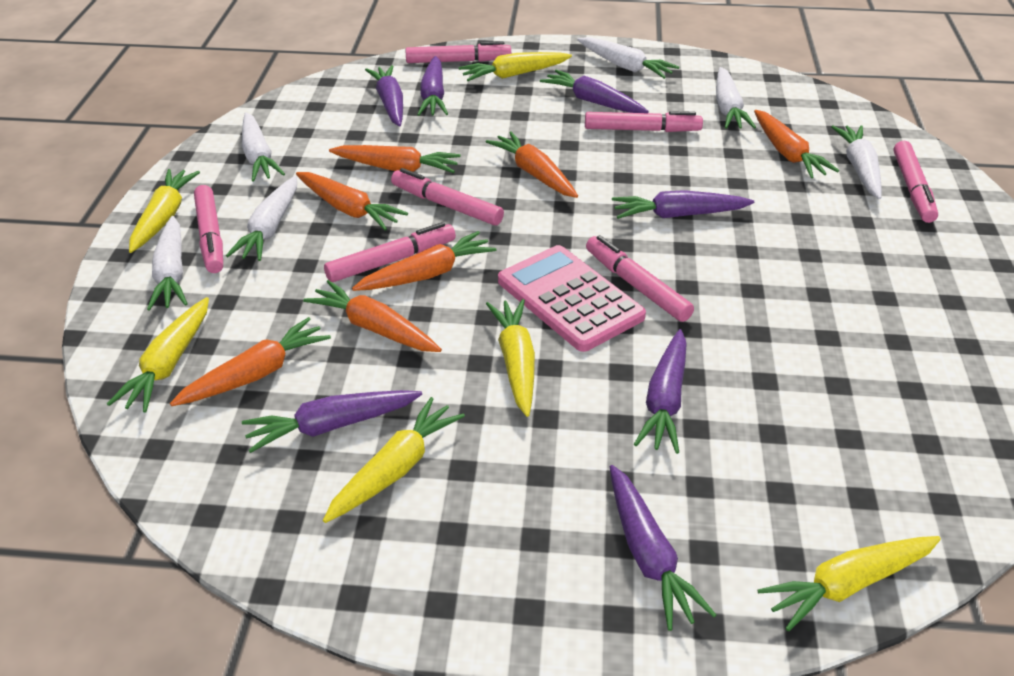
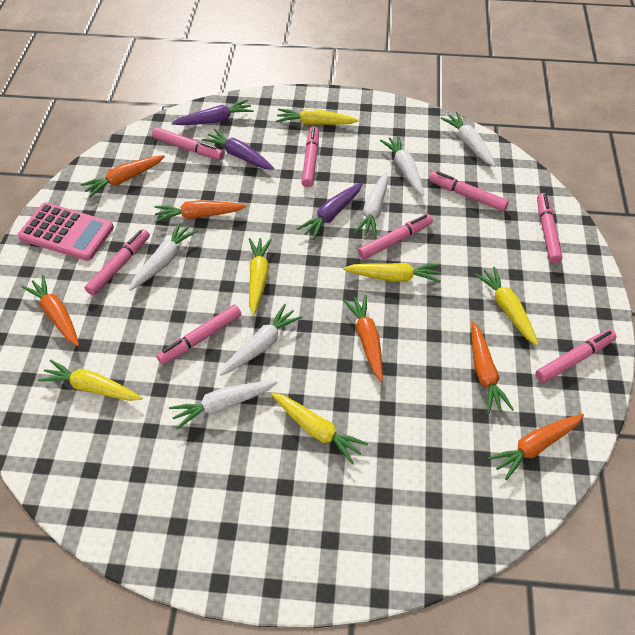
orange carrot: [170,317,331,406] [296,172,408,230] [303,280,442,352] [329,145,461,173] [352,231,497,291] [486,131,578,198] [754,110,839,178] = 7 -> [22,275,79,346] [80,155,165,198] [154,200,246,223] [343,295,383,382] [471,322,514,414] [488,414,584,480] = 6
pink marker: [194,185,223,273] [324,222,456,282] [391,168,504,225] [405,41,511,63] [585,111,703,132] [586,235,694,322] [893,141,938,223] = 7 -> [84,229,150,296] [152,127,224,160] [157,304,241,365] [302,126,319,187] [358,214,433,260] [429,171,509,211] [535,330,617,383] [537,193,562,263] = 8
purple carrot: [242,390,422,453] [365,65,403,126] [417,56,448,116] [540,70,649,113] [610,465,716,631] [612,190,754,219] [634,329,687,454] = 7 -> [172,99,254,125] [202,129,274,170] [297,183,363,240] = 3

